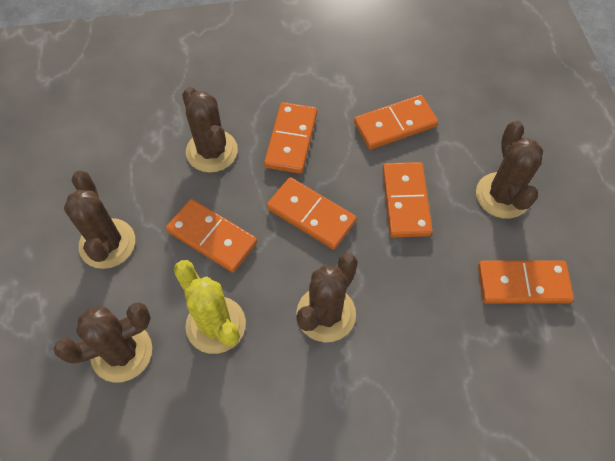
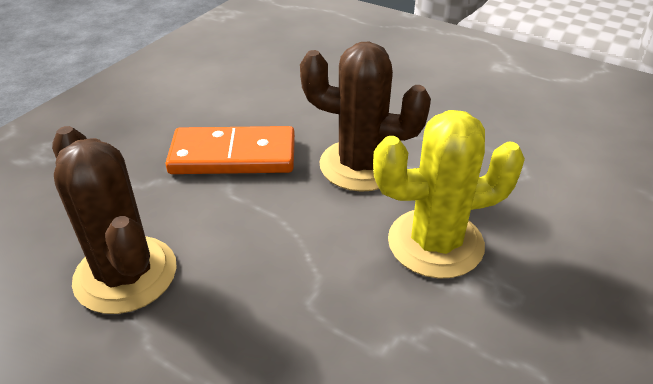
brown cactus: [54,302,152,383] [64,171,135,269] [182,87,238,173] [296,254,358,342] [476,121,543,219] = 5 -> [52,126,177,314] [300,42,431,192] = 2
orange domino: [166,199,257,273] [264,102,317,174] [267,177,357,250] [354,95,438,149] [383,162,433,237] [478,260,574,304] = 6 -> [166,126,295,174] = 1

